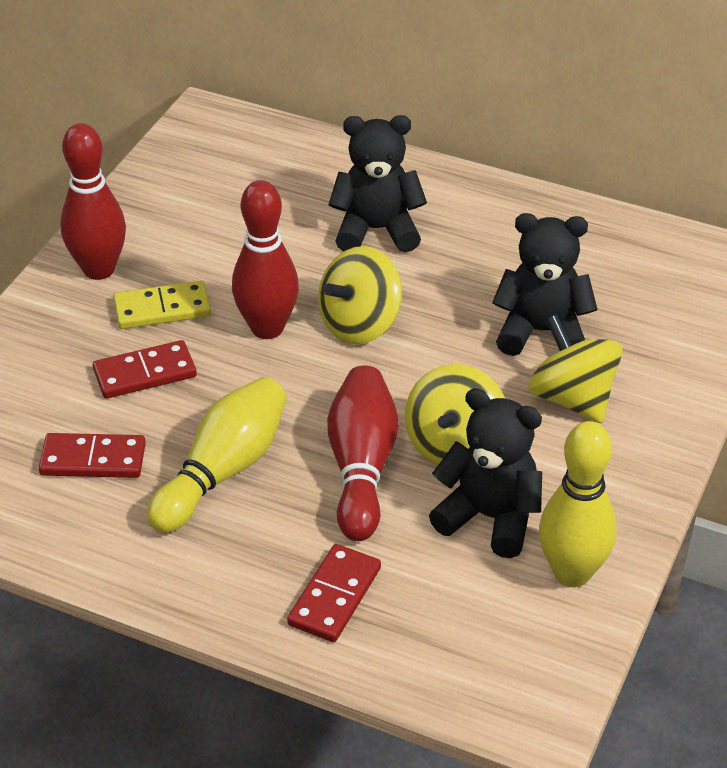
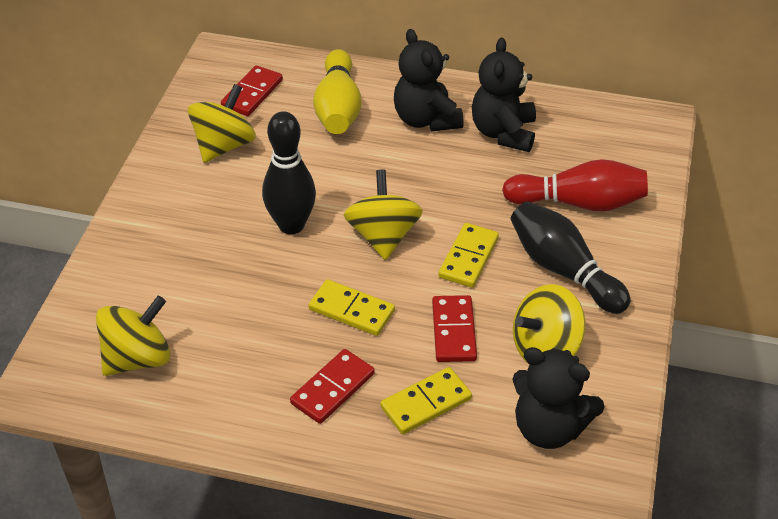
black bowling pin: none = 0 -> [262,111,316,234] [511,201,631,314] = 2
red bowling pin: [60,123,126,280] [232,180,299,339] [327,365,399,541] = 3 -> [502,159,648,212] = 1
yellow bowling pin: [147,377,287,533] [539,421,617,587] = 2 -> [313,49,362,134] = 1
yellow domino: [113,281,211,329] = 1 -> [309,279,395,336] [381,367,472,434] [438,223,499,288] = 3
yellow spinning top: [318,246,402,344] [405,364,505,465] [528,314,623,423] = 3 -> [96,296,171,376] [188,84,256,163] [344,169,423,260] [513,284,585,365] = 4

